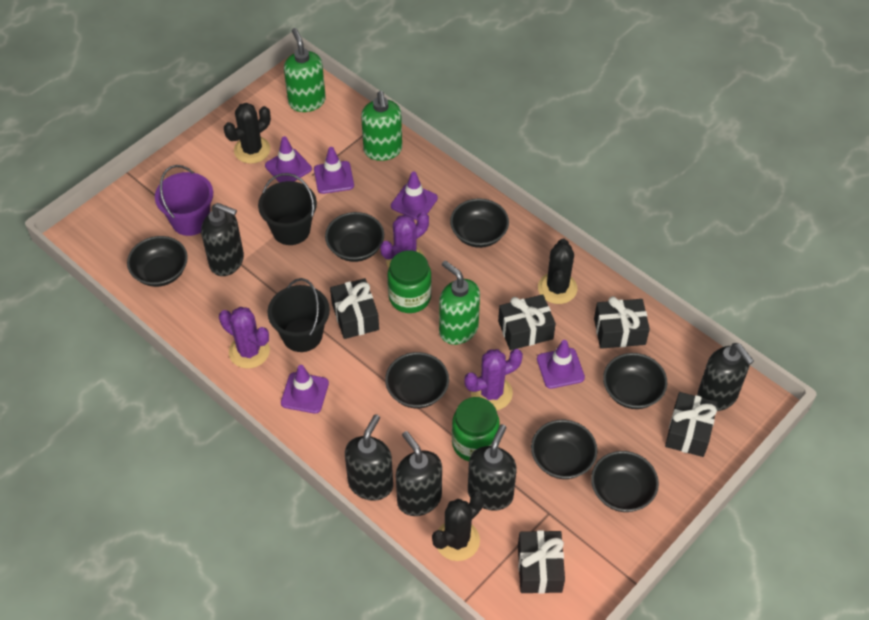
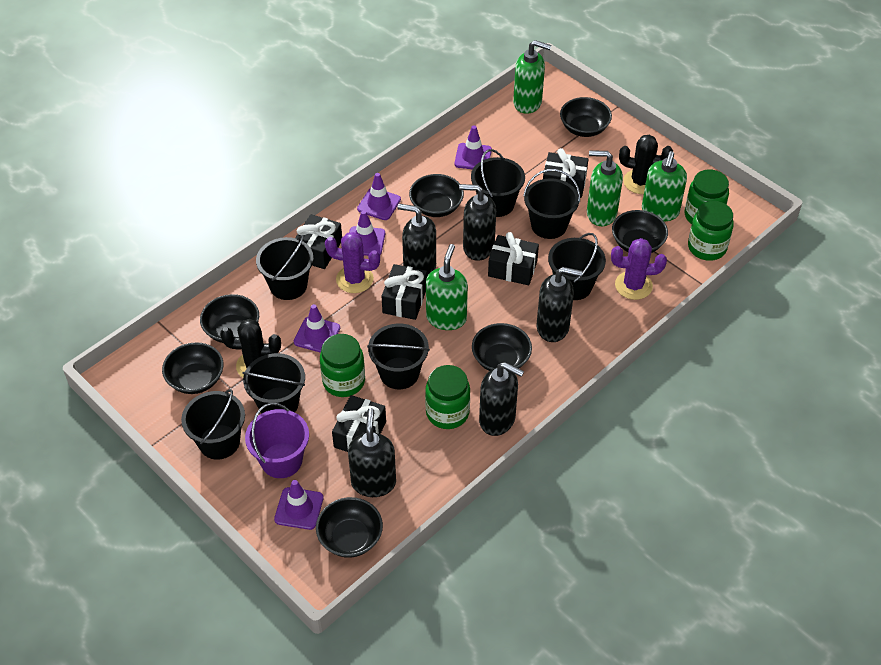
black bucket: [258,173,317,245] [267,278,330,352] = 2 -> [181,389,245,460] [242,353,305,413] [256,235,314,300] [367,323,430,389] [471,149,525,217] [523,169,580,239] [548,233,606,300] = 7
black cactus: [224,103,271,164] [432,491,485,561] [538,239,577,304] = 3 -> [220,319,281,378] [619,135,673,194] = 2
green jar: [387,250,432,313] [452,397,500,461] = 2 -> [320,334,365,397] [425,365,470,429] [685,169,729,224] [688,201,734,261] = 4
green soap dispenser: [284,28,326,112] [361,91,402,161] [439,260,480,345] = 3 -> [426,244,468,330] [513,40,551,114] [587,150,623,226] [642,151,687,221] = 4
purple cactus: [219,307,270,369] [380,212,429,268] [464,349,523,411] = 3 -> [325,232,380,293] [611,238,667,300] = 2

